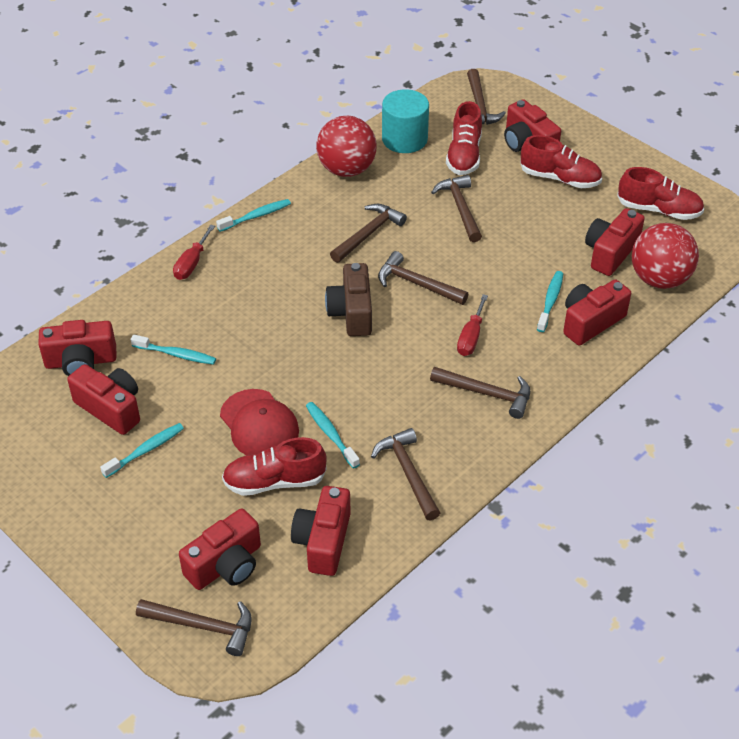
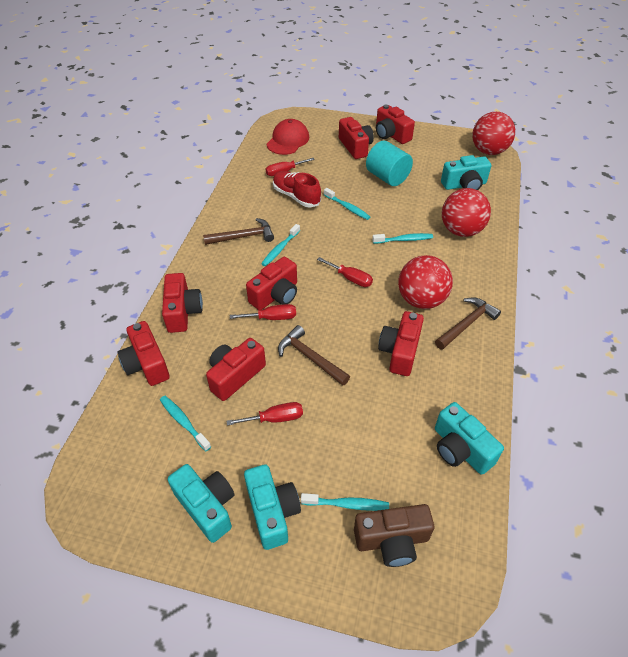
brown hammer: [136,599,252,656] [330,204,407,263] [371,428,440,521] [378,251,469,305] [430,367,530,419] [431,175,482,242] [467,69,506,125] = 7 -> [203,218,274,245] [278,325,350,386] [435,297,501,350] = 3
red ball: [316,116,377,177] [632,223,699,289] = 2 -> [398,255,453,309] [442,188,491,237] [472,112,515,155] = 3
red screwdriver: [173,225,215,280] [457,294,488,356] = 2 -> [227,402,303,426] [230,304,296,320] [266,158,315,176] [317,257,373,287] = 4
red shoe: [222,437,327,496] [446,101,482,175] [520,135,602,188] [617,167,704,220] = 4 -> [273,171,321,208] = 1
turquoise camera: none = 0 -> [168,464,234,543] [244,464,301,550] [435,402,504,475] [441,155,491,190] = 4

